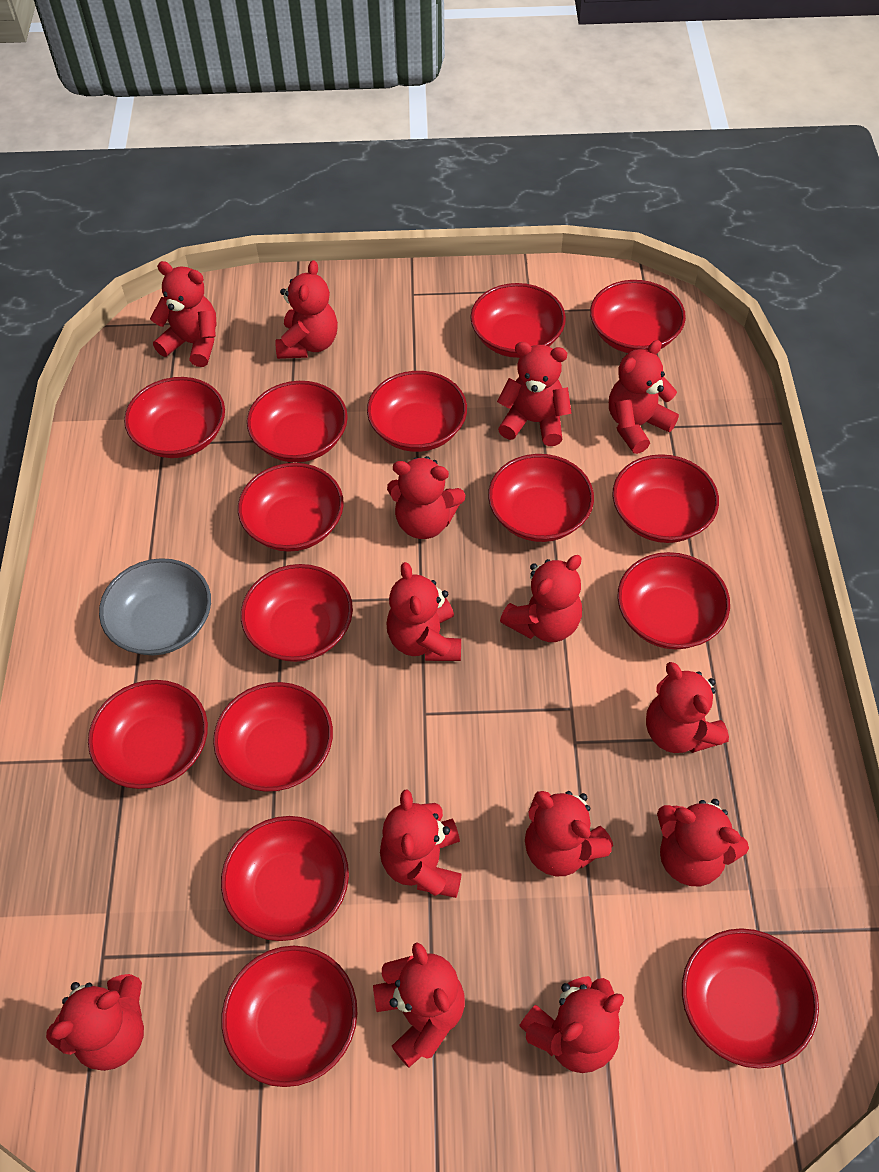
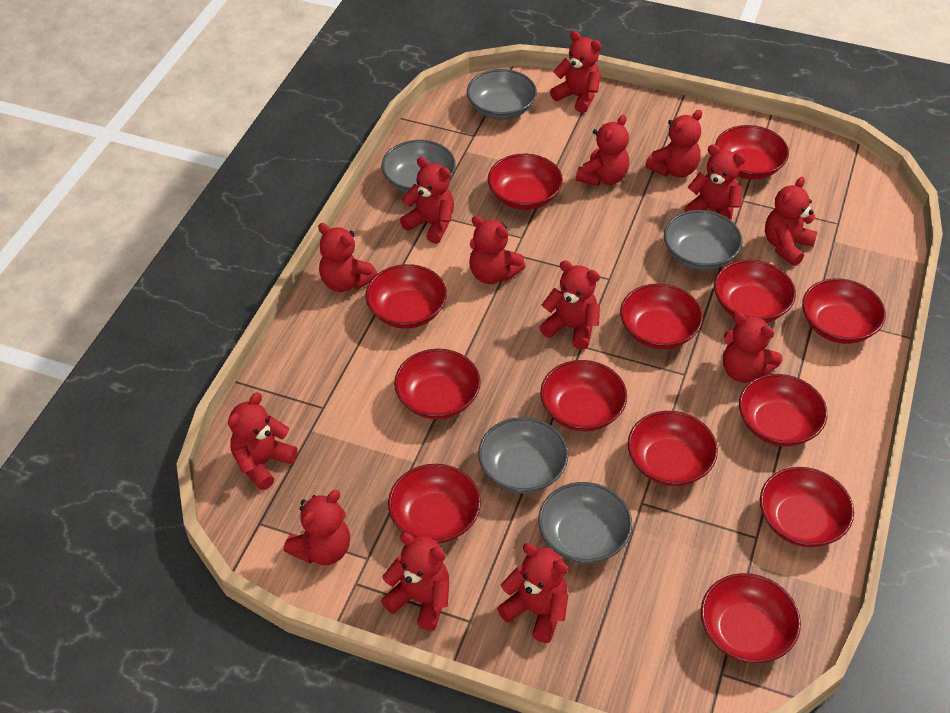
grey bowl: [99,558,211,655] = 1 -> [381,140,456,193] [467,69,537,120] [478,417,568,494] [538,482,632,564] [664,210,742,270] = 5
red bowl: [88,680,208,789] [124,377,225,458] [213,682,333,792] [221,816,349,941] [221,946,357,1087] [238,463,344,552] [241,564,353,662] [247,381,348,462] [367,371,467,452] [470,283,566,358] [488,454,594,542] [590,280,686,353] [612,454,719,543] [617,552,730,649] [682,928,819,1069] = 15 -> [365,264,447,329] [388,464,481,544] [394,349,481,419] [488,154,563,210] [540,360,627,432] [620,284,703,349] [628,411,718,486] [701,573,801,663] [714,260,796,323] [715,125,789,179] [739,374,827,447] [760,467,854,547] [802,279,886,344] = 13

